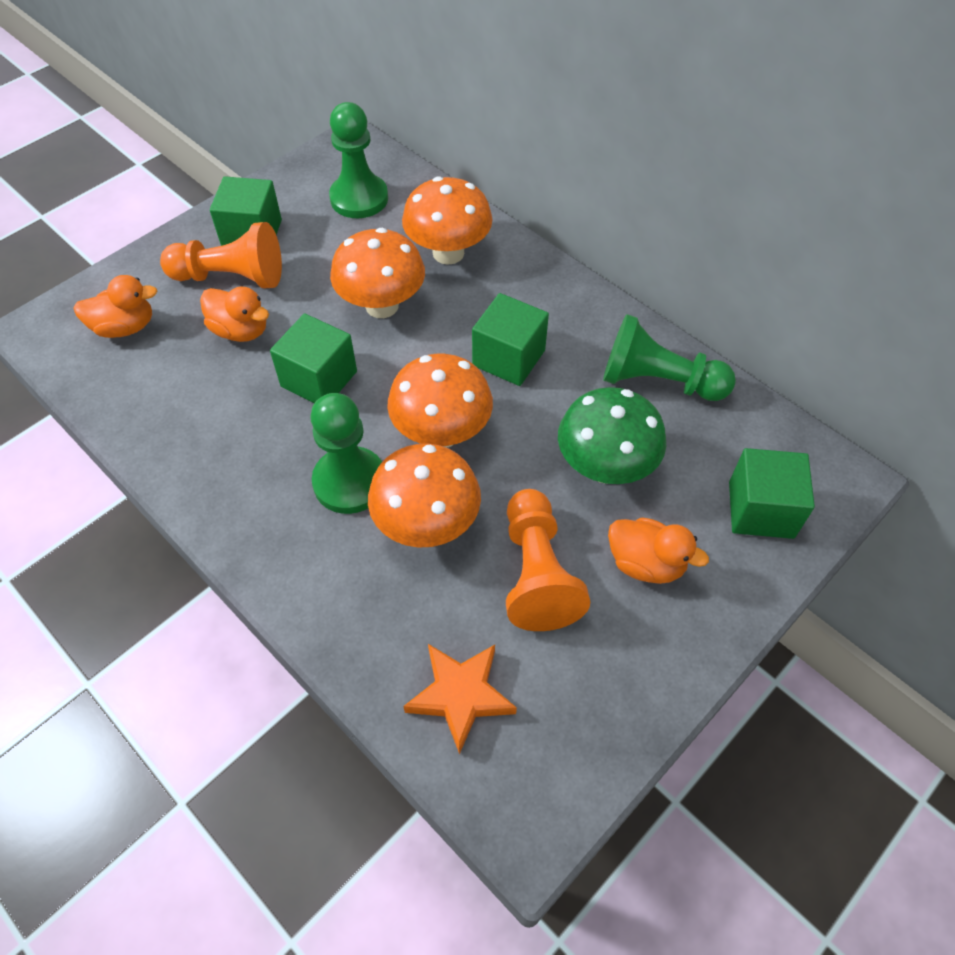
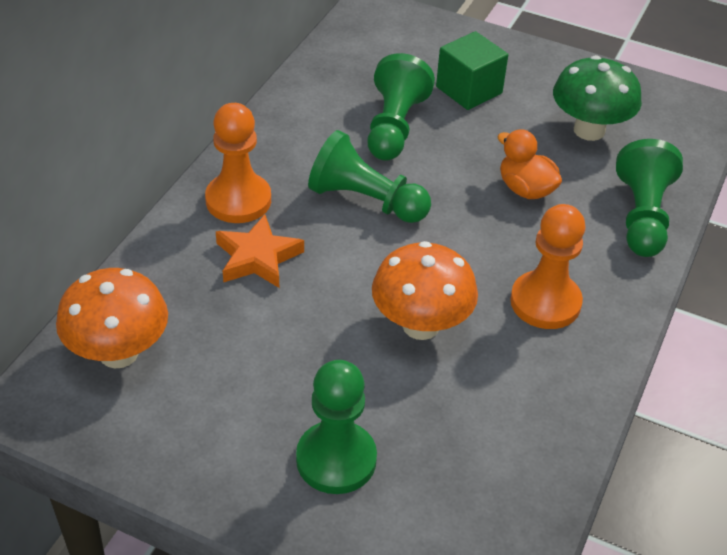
green cube: [210,176,282,246] [270,313,357,403] [472,293,549,386] [729,448,815,539] = 4 -> [436,31,508,110] = 1
green pawn: [310,393,382,514] [329,102,388,218] [603,314,736,401] = 3 -> [296,360,377,494] [308,130,431,223] [368,53,435,161] [616,139,683,257] = 4
orange duck: [73,275,157,338] [200,287,269,342] [608,517,709,584] = 3 -> [497,129,562,199] = 1
orange mushroom: [330,228,425,318] [368,444,481,548] [387,354,493,448] [402,176,493,265] = 4 -> [56,268,168,368] [372,241,478,340] = 2

